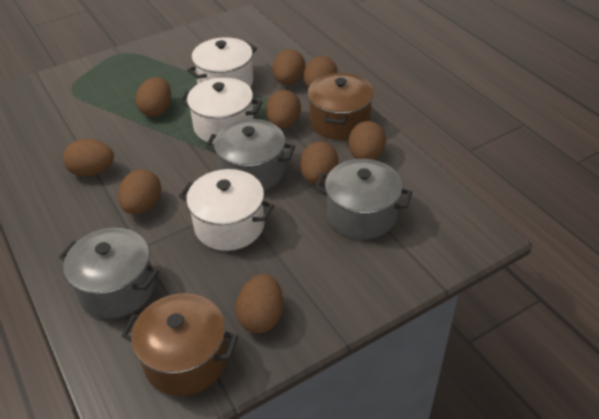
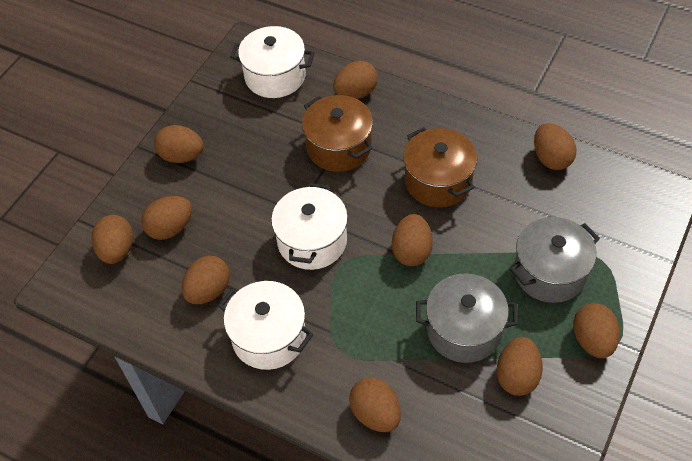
brown egg: [63,139,114,177] [118,169,161,214] [135,77,171,117] [236,274,283,333] [266,90,301,129] [273,49,305,85] [300,141,339,184] [304,56,337,88] [349,121,386,160] = 9 -> [92,215,133,264] [141,196,192,240] [154,125,204,163] [182,256,230,304] [333,61,378,99] [349,377,401,432] [392,214,433,266] [496,337,543,396] [534,123,576,170] [573,303,620,358] = 10
grey pot: [59,228,159,319] [205,119,295,190] [315,159,412,239] = 3 -> [416,273,518,363] [510,217,600,303] = 2

